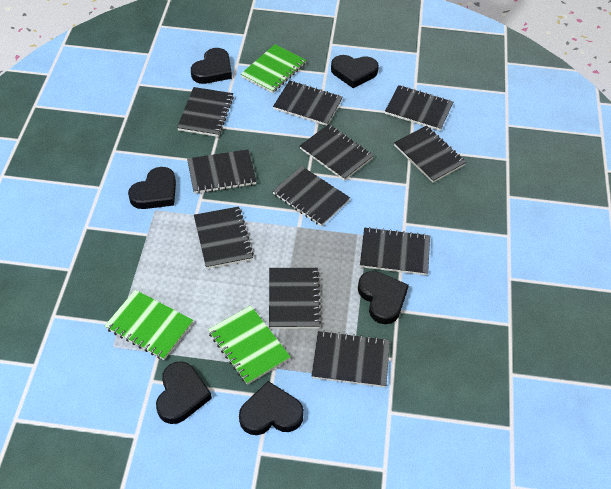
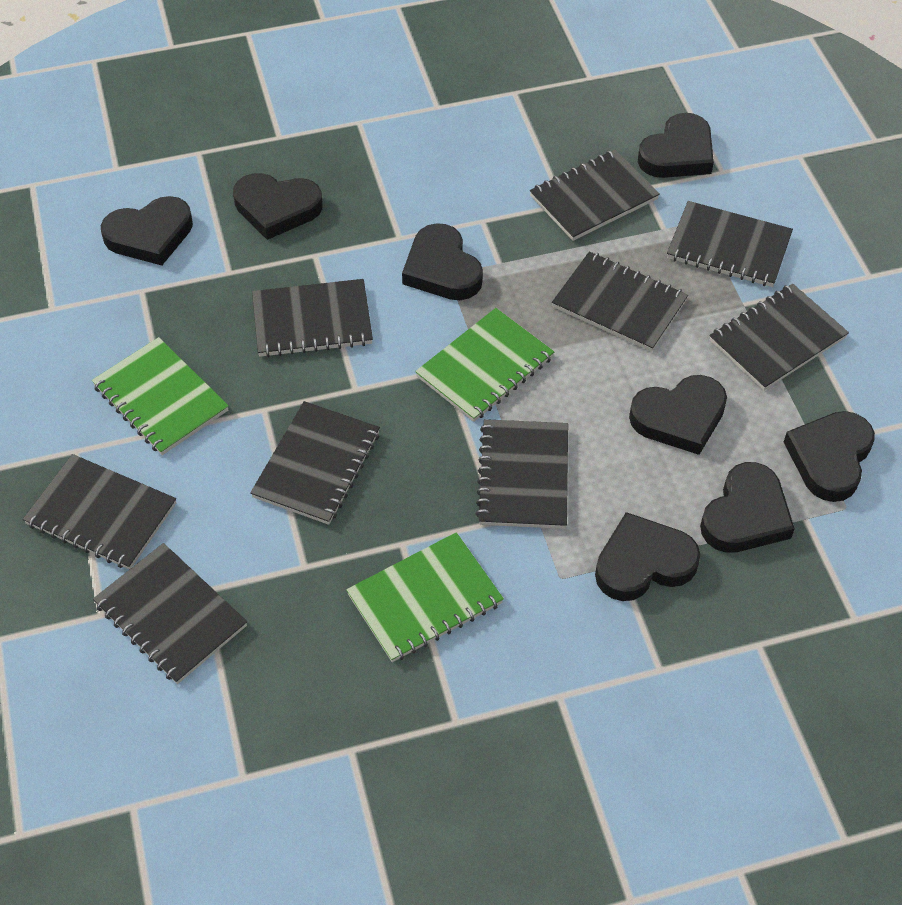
black heart: [128,167,176,209] [156,362,212,424] [191,48,232,84] [239,381,304,435] [331,55,379,88] [358,271,409,324] = 6 -> [101,196,193,265] [233,173,323,240] [402,223,483,300] [595,512,700,601] [629,375,727,455] [638,113,714,178] [700,462,795,553] [784,411,875,502] = 8
black notebook: [177,87,234,137] [187,149,257,194] [194,206,254,269] [269,268,321,329] [273,80,343,126] [273,166,350,226] [300,124,374,181] [312,331,390,387] [360,227,430,275] [385,85,453,131] [394,125,466,183] = 11 -> [23,454,176,570] [93,543,247,684] [250,401,380,525] [252,279,373,357] [476,419,568,529] [530,150,660,241] [552,251,688,352] [667,201,793,287] [709,284,849,391] = 9

